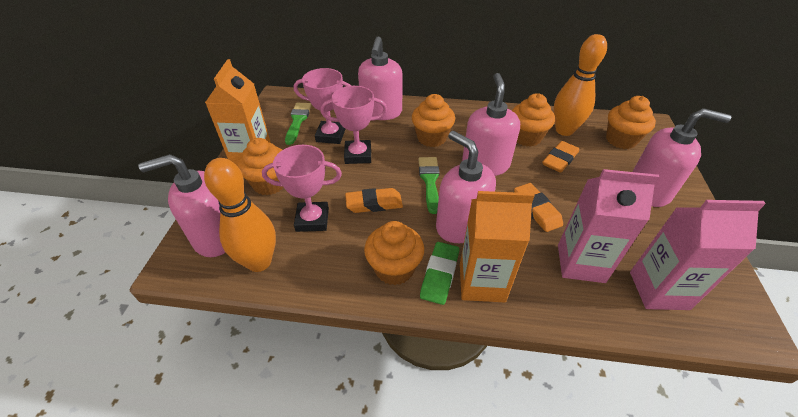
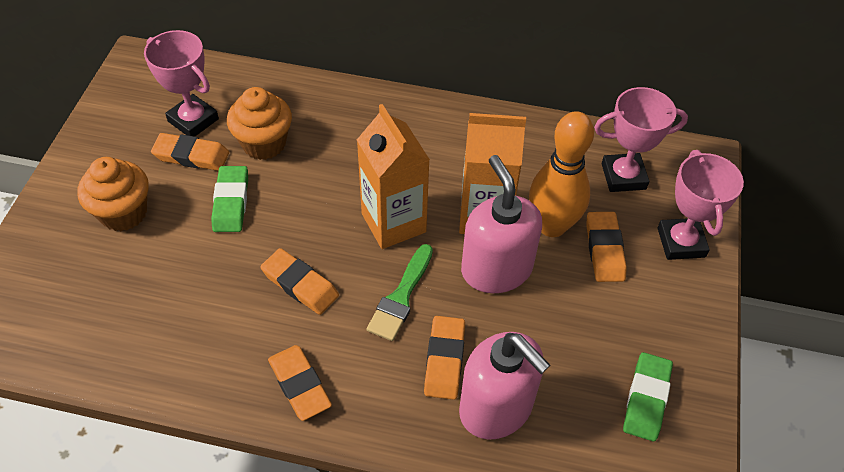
green brush: [285,103,312,145] [418,157,440,214] = 2 -> [367,244,433,341] = 1
green eraser: [420,242,459,305] = 1 -> [211,166,248,232] [623,352,673,441] = 2
orange bowling pin: [204,158,276,272] [554,34,607,136] = 2 -> [529,111,594,237] = 1
orange cupcake: [238,138,283,195] [364,221,424,285] [412,94,455,147] [512,93,555,147] [606,96,656,149] = 5 -> [78,157,149,231] [227,87,292,160] = 2
orange eraser: [345,188,403,213] [514,183,563,232] [542,141,579,173] = 3 -> [151,133,229,171] [260,248,339,315] [268,345,332,421] [424,316,465,400] [586,212,627,282] = 5
pink carton: [558,169,659,283] [630,200,766,310] = 2 -> none = 0
pink soap dispenser: [138,154,226,257] [358,36,403,120] [436,131,496,243] [462,73,520,176] [632,108,731,207] = 5 -> [459,332,550,440] [461,155,542,293] = 2

